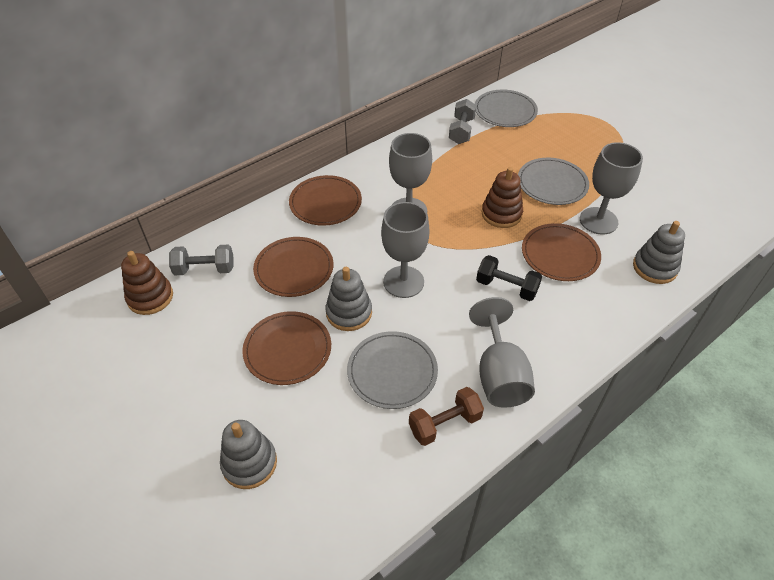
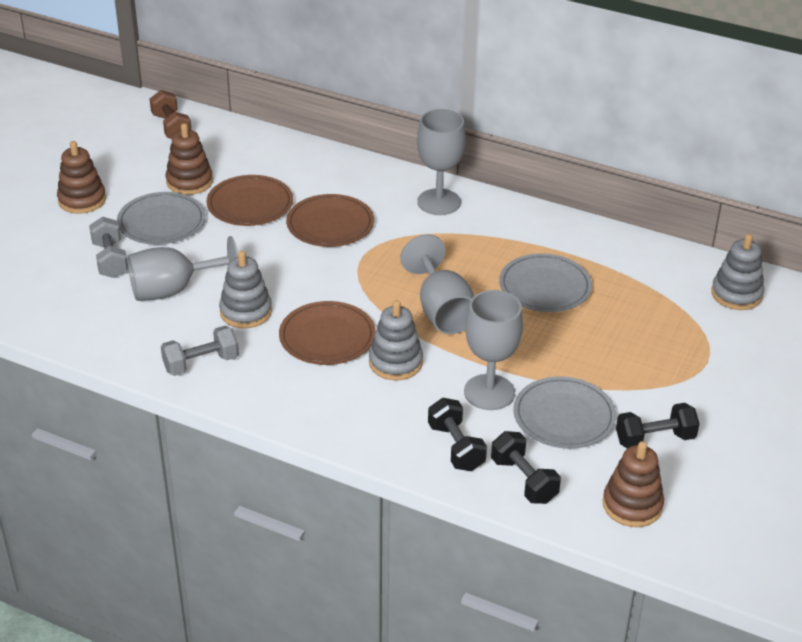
black dumbbell: [476,255,542,301] = 1 -> [428,398,487,471] [491,431,561,504] [616,403,700,448] = 3
brown plate: [242,311,331,385] [253,237,333,297] [289,175,362,226] [522,223,601,281] = 4 -> [206,175,293,226] [279,301,376,365] [286,194,374,247] = 3
brown stacking toy: [121,251,173,315] [482,167,523,228] = 2 -> [57,141,106,214] [166,123,213,195] [603,441,664,527] = 3

